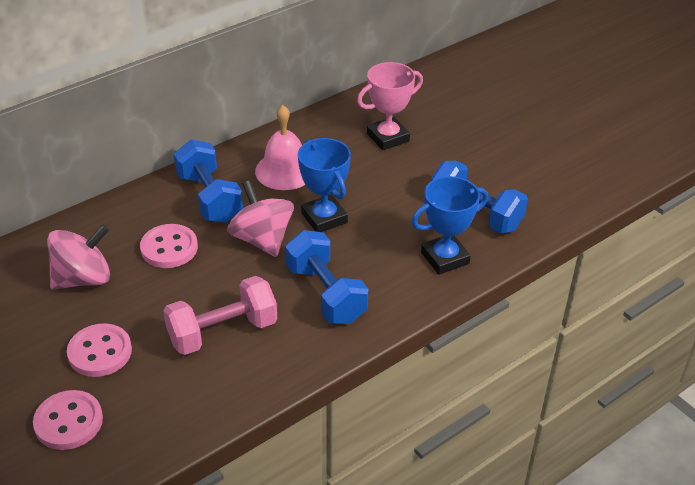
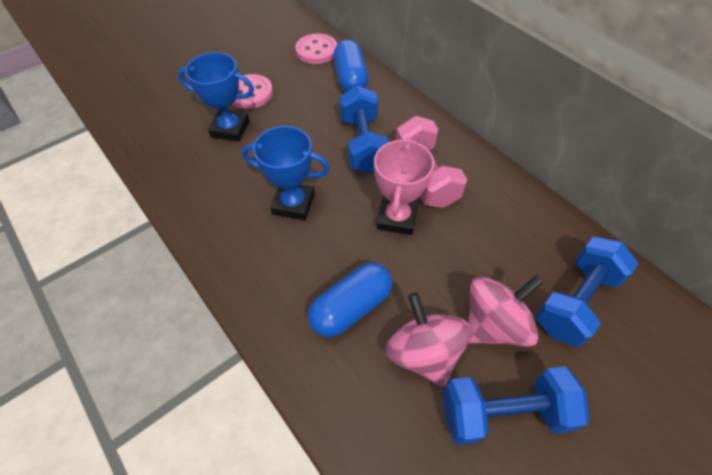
blue capsule: none = 0 -> [308,263,392,337] [334,40,369,92] = 2
pink bell: [255,105,305,190] = 1 -> none = 0
pink button: [33,390,103,450] [67,323,132,377] [140,224,198,268] = 3 -> [232,74,273,109] [295,34,337,64] = 2

